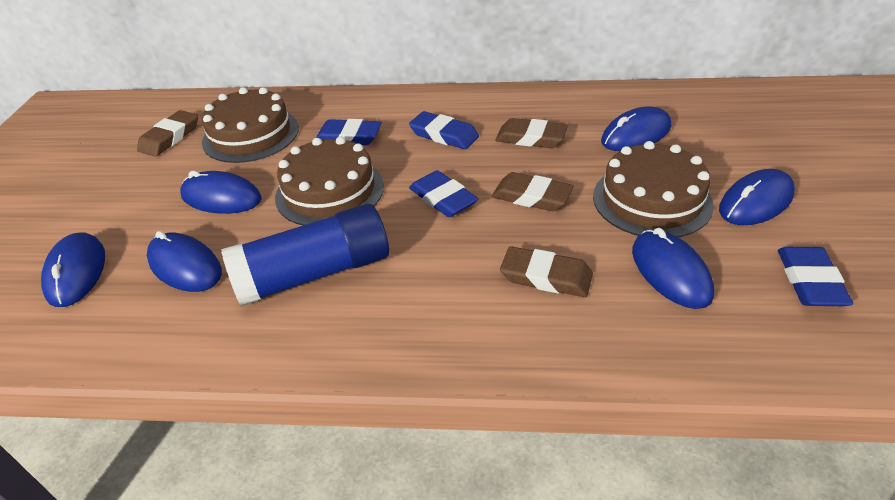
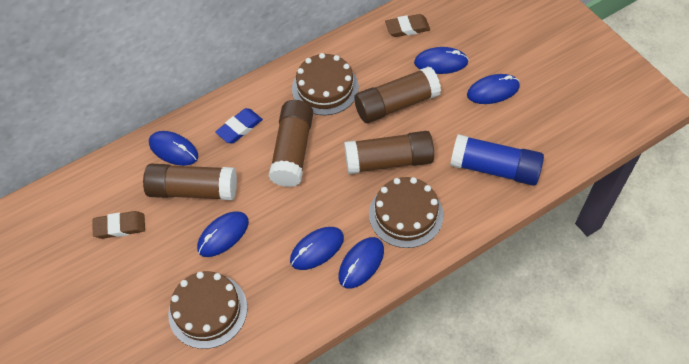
blue eraser: [316,119,382,145] [409,111,479,149] [409,170,479,217] [778,247,853,306] = 4 -> [215,108,263,143] = 1
brown eraser: [137,110,198,157] [492,172,574,211] [495,118,568,148] [500,246,593,297] = 4 -> [93,211,145,239] [385,14,430,37] = 2
brown glue stick: none = 0 -> [143,164,237,200] [269,100,313,187] [344,131,434,174] [354,66,441,123] = 4

